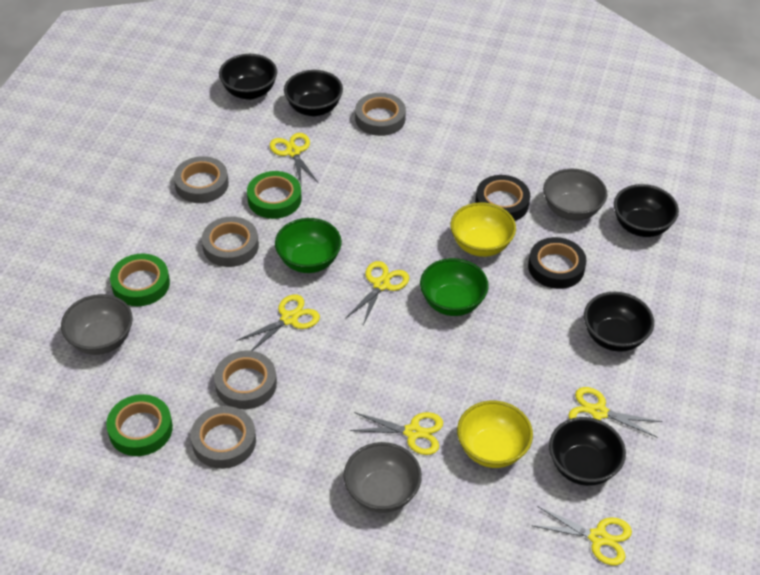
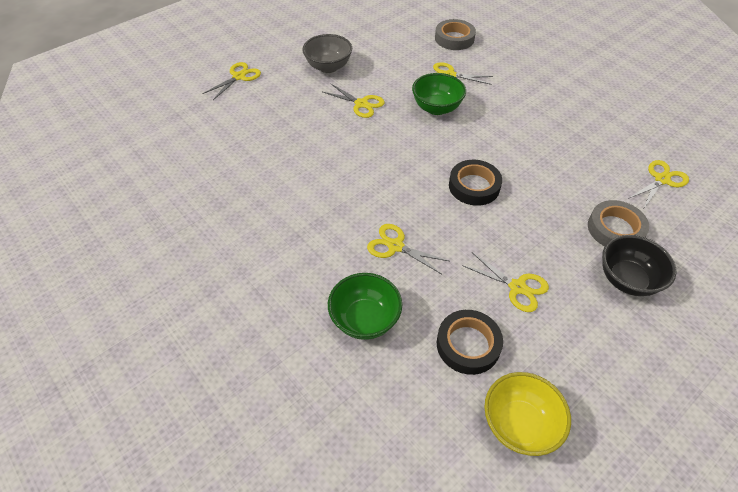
black bowl: [219,54,277,100] [284,70,343,116] [549,417,626,486] [584,292,654,352] [614,184,679,237] = 5 -> [602,235,676,296] = 1
green tape: [106,394,173,456] [110,254,170,306] [247,171,301,219] = 3 -> none = 0
grey bowl: [61,294,133,355] [344,442,422,513] [543,169,607,221] = 3 -> [302,34,352,73] = 1
grey tape: [174,156,229,203] [191,406,256,469] [202,217,259,267] [214,351,277,409] [355,93,406,136] = 5 -> [435,19,476,50] [588,200,649,246] = 2
yellow bowl: [451,202,516,257] [457,401,533,468] = 2 -> [484,372,571,456] = 1

